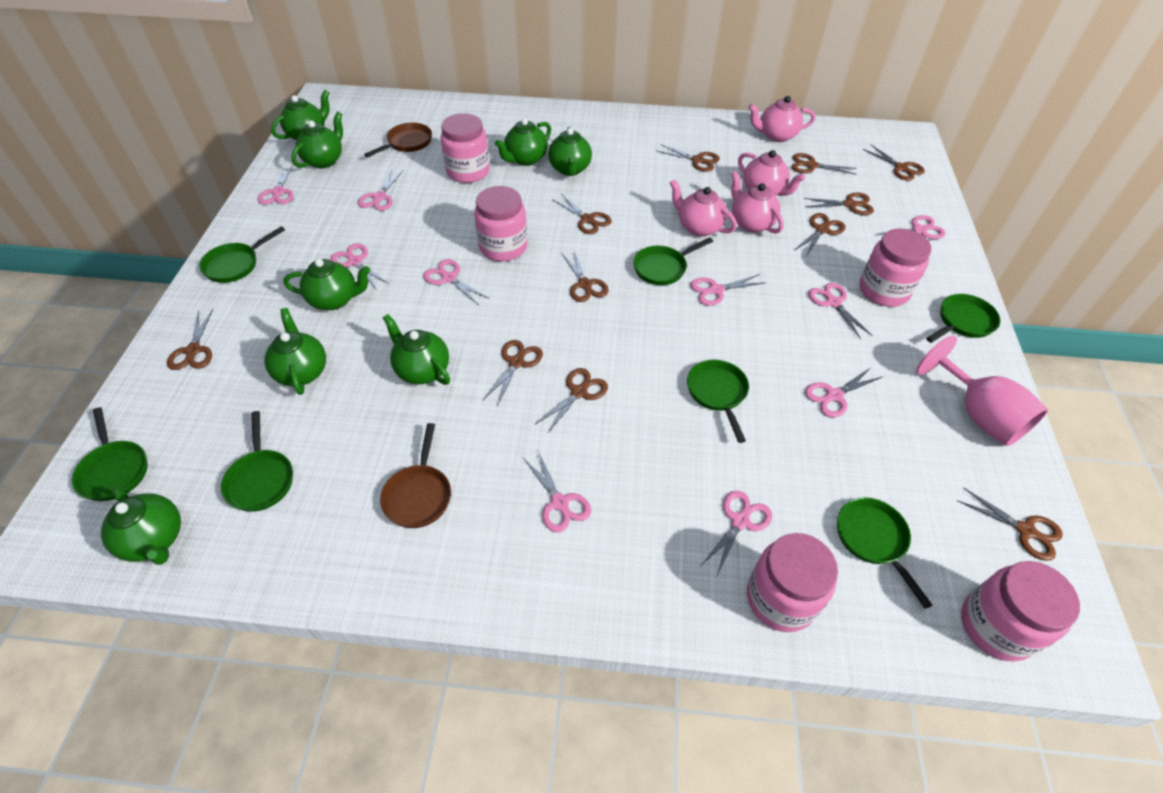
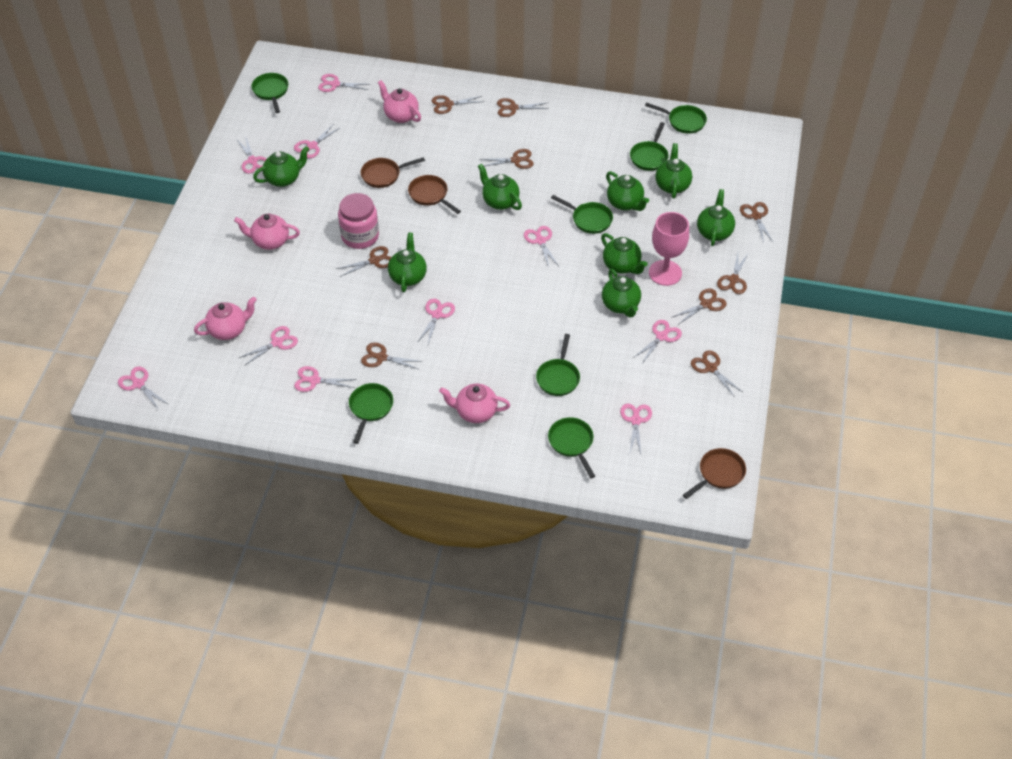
brown pan: [364,123,432,157] [380,423,451,528] = 2 -> [361,157,425,188] [408,175,461,214] [683,448,746,499] = 3
brown scissors: [167,309,213,370] [483,340,543,406] [535,368,608,434] [552,194,612,234] [562,250,609,302] [657,144,720,172] [792,153,857,175] [795,213,845,256] [804,193,874,215] [863,144,925,181] [957,487,1063,561] = 11 -> [336,246,391,277] [361,343,423,369] [431,95,483,114] [479,149,534,169] [497,98,549,117] [672,288,727,325] [691,350,743,396] [717,252,749,294] [740,202,774,243] = 9
pink jar: [441,113,490,183] [474,186,527,261] [747,533,838,632] [859,229,931,307] [961,561,1080,661] = 5 -> [338,193,379,249] = 1

